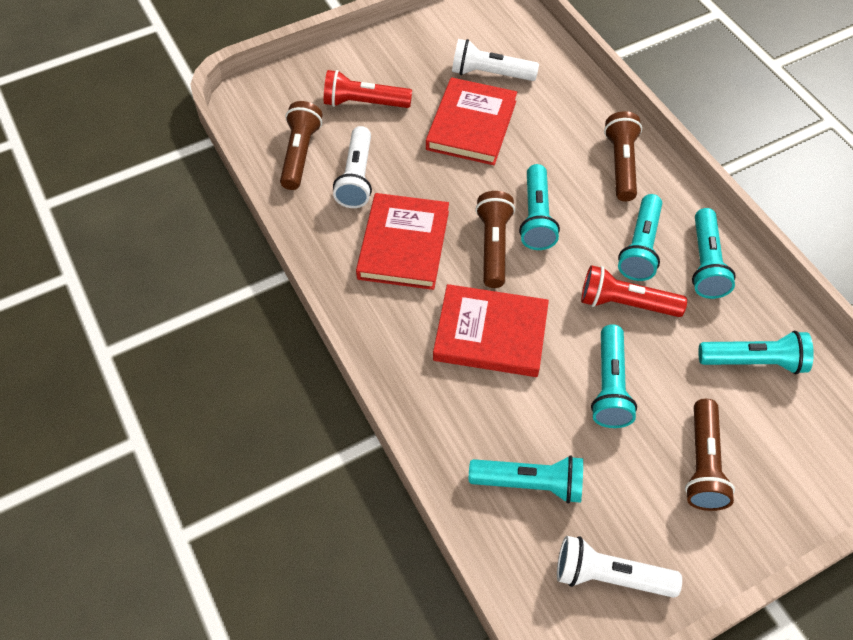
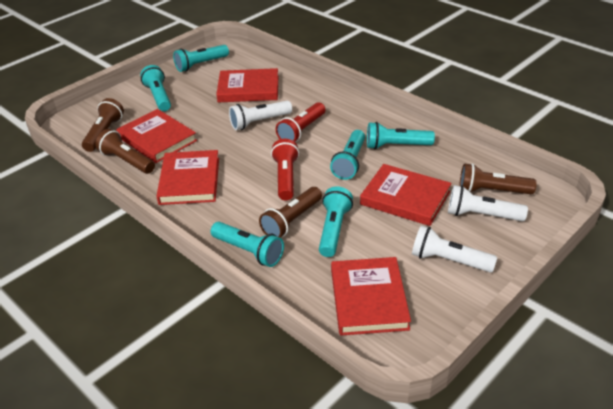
red book: [356,193,449,290] [426,77,517,165] [433,284,549,377] = 3 -> [116,109,197,163] [156,150,219,205] [216,68,278,102] [331,257,411,336] [360,164,451,226] = 5

